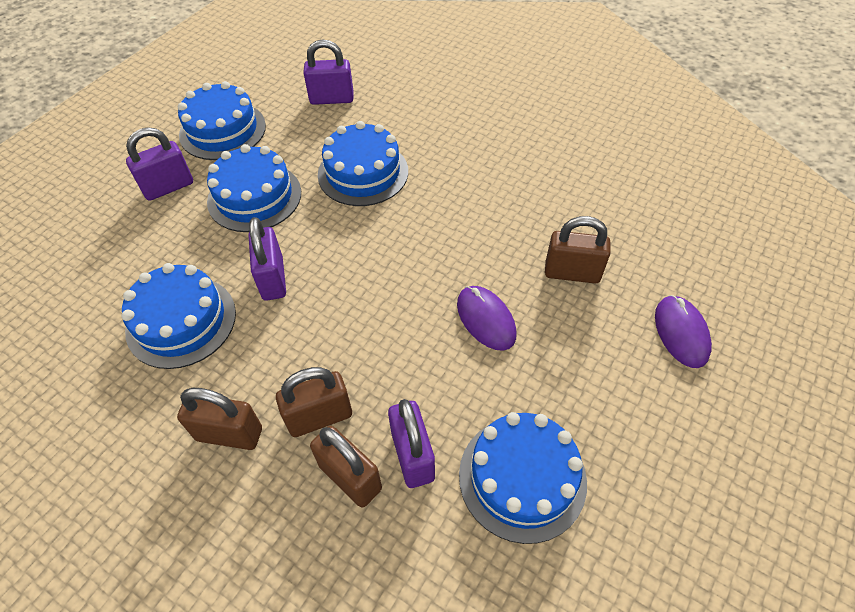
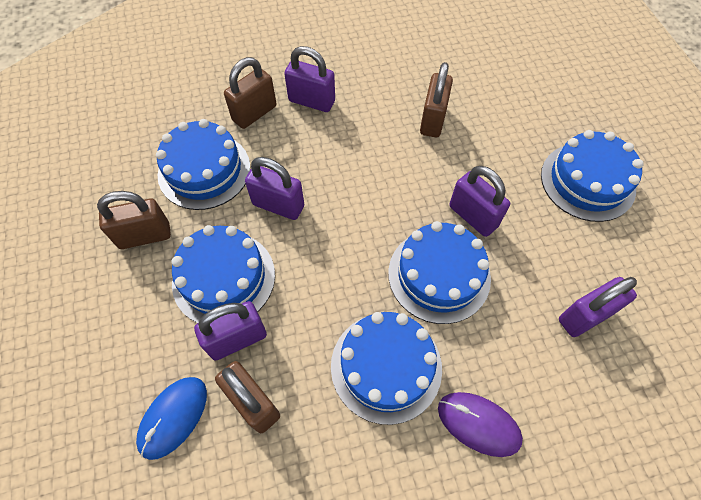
blue mouse: none = 0 -> [136,377,207,460] = 1
purple mouse: [457,286,517,351] [655,295,712,368] = 2 -> [438,392,523,457] = 1
purple padlock: [126,127,193,201] [249,217,286,301] [303,39,354,105] [388,399,435,488] = 4 -> [194,301,267,360] [245,157,304,220] [284,46,335,112] [449,166,510,237] [559,277,637,337] = 5

